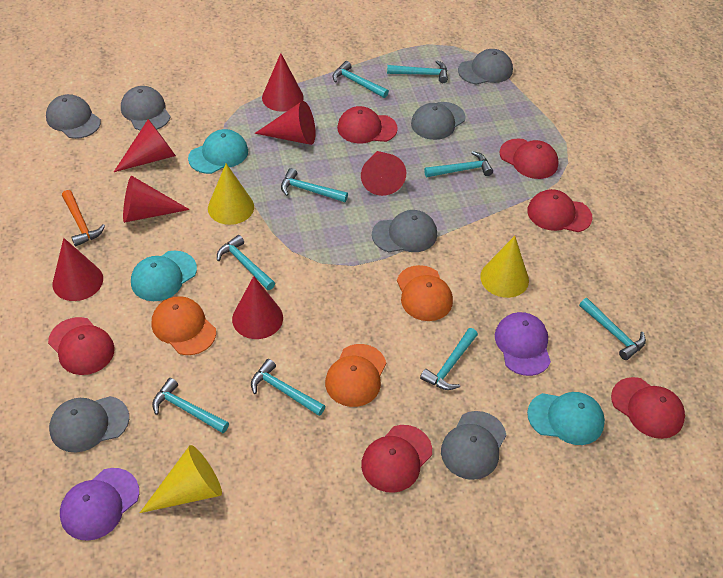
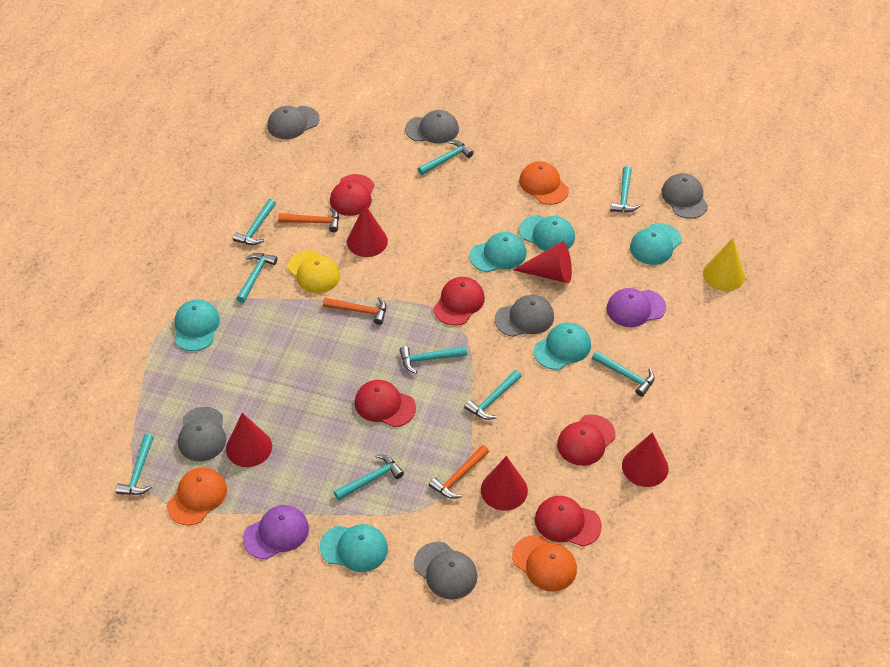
grey cap: [46,94,101,139] [49,396,129,452] [121,86,170,131] [372,210,437,252] [411,102,466,140] [441,411,506,480] [458,49,513,85] = 7 -> [178,407,226,461] [267,106,320,139] [405,110,459,144] [414,542,477,599] [495,295,554,337] [661,173,708,219] = 6
orange hammer: [62,190,105,247] = 1 -> [278,207,339,232] [323,297,386,325] [429,445,489,499] = 3
red cap: [48,317,115,375] [337,106,398,144] [361,425,432,493] [500,138,559,179] [527,189,593,232] [611,377,685,439] = 6 -> [330,174,375,216] [355,380,416,427] [433,277,485,326] [535,496,602,547] [557,415,616,466] = 5
red cone: [53,238,103,301] [114,119,176,172] [123,175,190,223] [232,276,283,339] [255,101,316,145] [262,53,304,112] [361,151,406,196] = 7 -> [226,413,272,467] [347,204,388,257] [481,456,528,511] [513,241,572,283] [622,432,669,487] = 5
turquoise cap: [131,250,197,301] [188,129,248,174] [527,392,605,445] = 3 -> [175,300,220,351] [320,524,388,572] [469,232,526,272] [519,215,575,251] [534,323,591,370] [630,223,682,265] = 6
yellow cap: none = 0 -> [288,250,340,293] = 1
yellow cone: [140,445,222,513] [208,163,254,225] [480,236,529,298] = 3 -> [703,238,745,291] = 1

